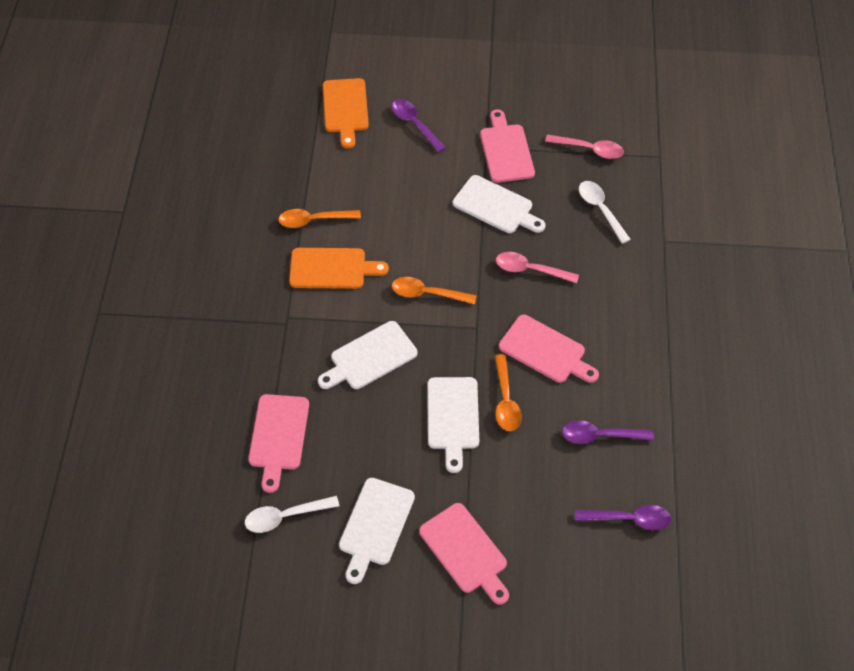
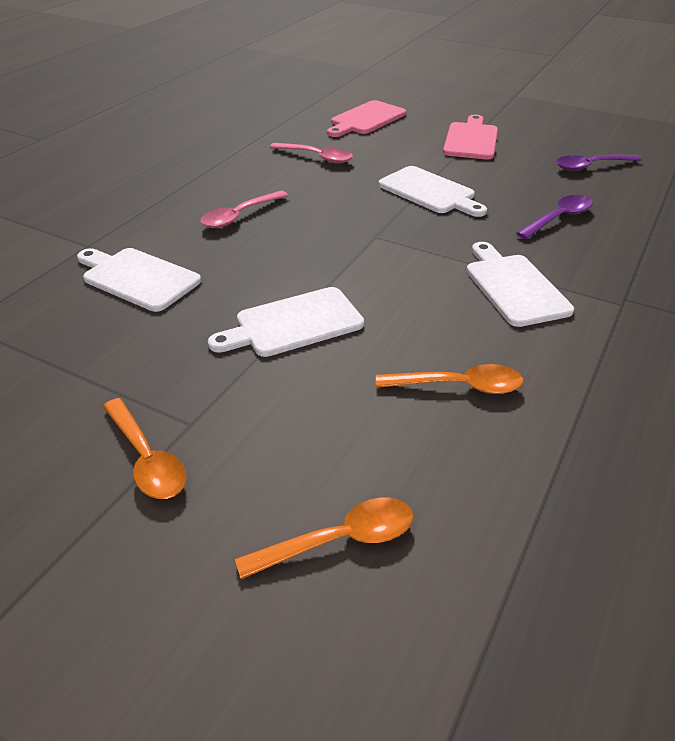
orange cutting board: [289,248,389,289] [323,78,369,149] = 2 -> none = 0
pink cutting board: [248,394,309,493] [419,503,509,605] [480,110,535,183] [499,315,599,383] = 4 -> [327,100,406,137] [443,115,498,160] = 2
purple spoon: [392,99,446,153] [562,420,654,444] [575,505,671,530] = 3 -> [516,195,593,239] [556,155,642,171] = 2
white spoon: [245,496,339,533] [579,181,631,244] = 2 -> none = 0

